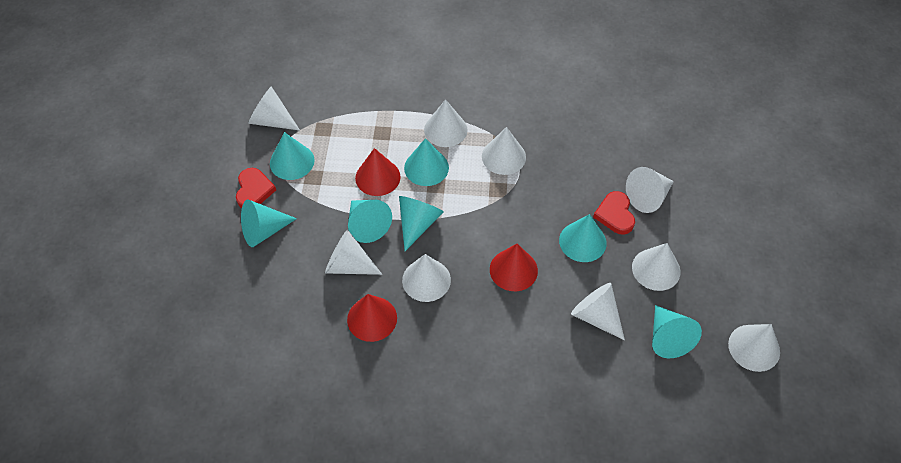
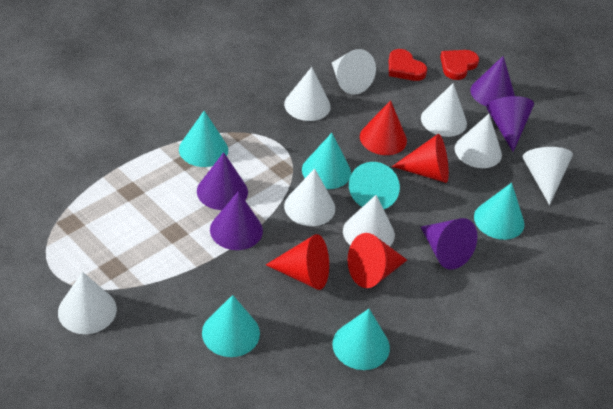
purple cone: none = 0 -> [197,152,248,210] [210,191,263,250] [421,218,478,269] [470,56,515,106] [487,96,534,152] = 5
red cone: [347,294,397,342] [355,148,401,196] [490,244,538,291] = 3 -> [266,234,329,290] [348,233,407,288] [360,100,407,155] [392,134,449,183] = 4
turquoise cone: [241,199,297,247] [270,132,314,180] [348,200,392,243] [399,196,444,251] [404,138,449,186] [559,214,607,262] [652,305,702,358] = 7 -> [179,111,228,167] [202,295,260,357] [302,133,351,189] [332,309,390,370] [349,162,400,209] [474,183,525,240] = 6
white cone: [248,86,300,130] [325,230,382,275] [402,254,451,302] [424,99,468,147] [482,127,526,175] [571,283,625,340] [626,167,674,213] [632,243,681,291] [728,324,780,372] = 9 -> [58,272,117,334] [284,67,331,121] [284,168,335,226] [332,49,376,95] [343,195,395,246] [421,83,467,137] [455,114,502,168] [523,147,573,205] = 8

